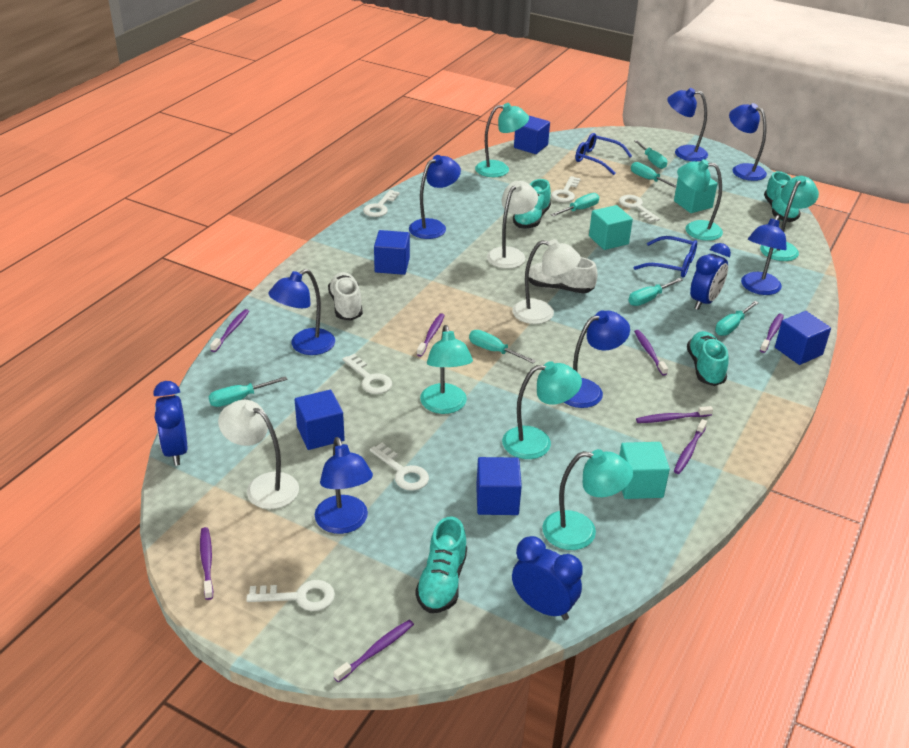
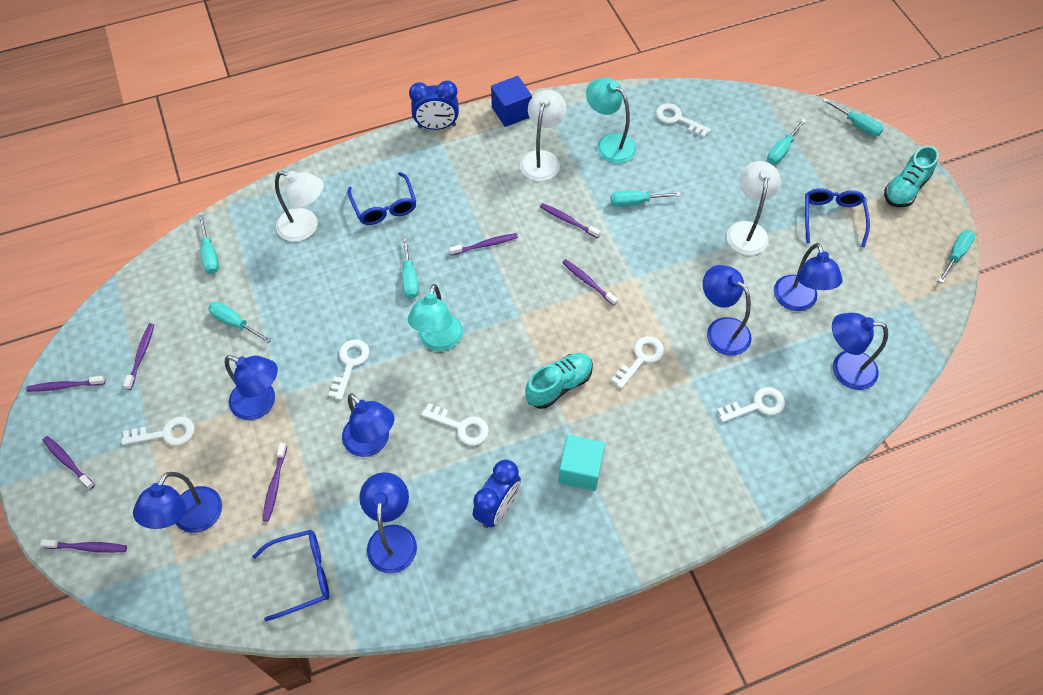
blue clock: [153,381,187,466] [512,536,583,620] [690,243,731,310] = 3 -> [409,80,459,130] [473,460,521,528] = 2
blue cube: [295,390,345,450] [374,230,410,275] [476,457,522,515] [514,115,550,154] [775,311,831,365] = 5 -> [491,76,532,127] = 1
blue glasses: [575,133,632,175] [633,236,697,278] = 2 -> [252,530,329,621] [347,172,416,225] [805,188,870,248] = 3
turquoise cube: [589,205,633,250] [619,442,670,499] [674,176,718,213] = 3 -> [558,435,605,491] = 1
turquoise lamp: [420,325,473,414] [475,103,529,177] [502,361,582,459] [542,449,633,550] [677,159,723,241] [760,176,819,261] = 6 -> [408,284,463,351] [586,77,636,164] = 2
turquoise shoe: [415,517,467,613] [513,179,551,228] [687,331,729,386] [764,171,801,222] = 4 -> [525,353,593,409] [884,145,939,207] = 2
white shoe: [328,272,363,321] [529,257,598,293] = 2 -> none = 0

